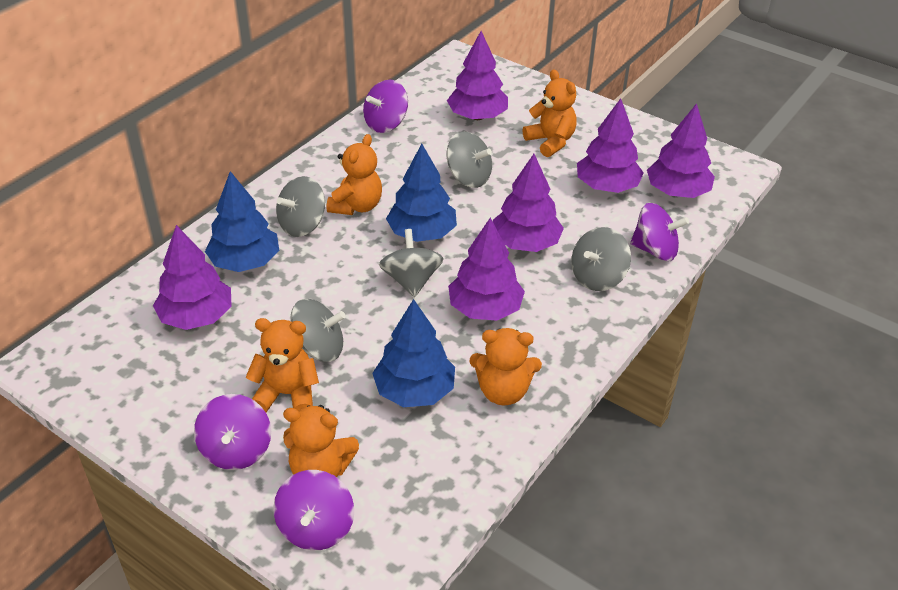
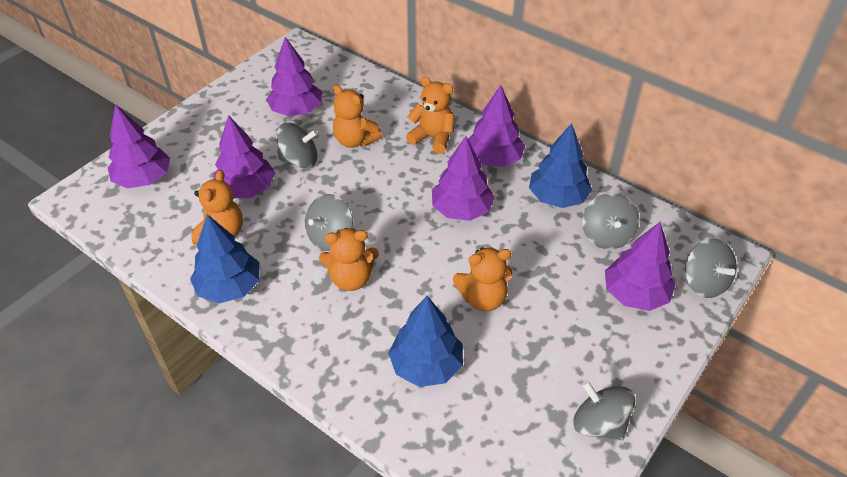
purple spinning top: [194,394,271,470] [273,470,354,550] [363,79,408,133] [630,203,689,261] = 4 -> none = 0

